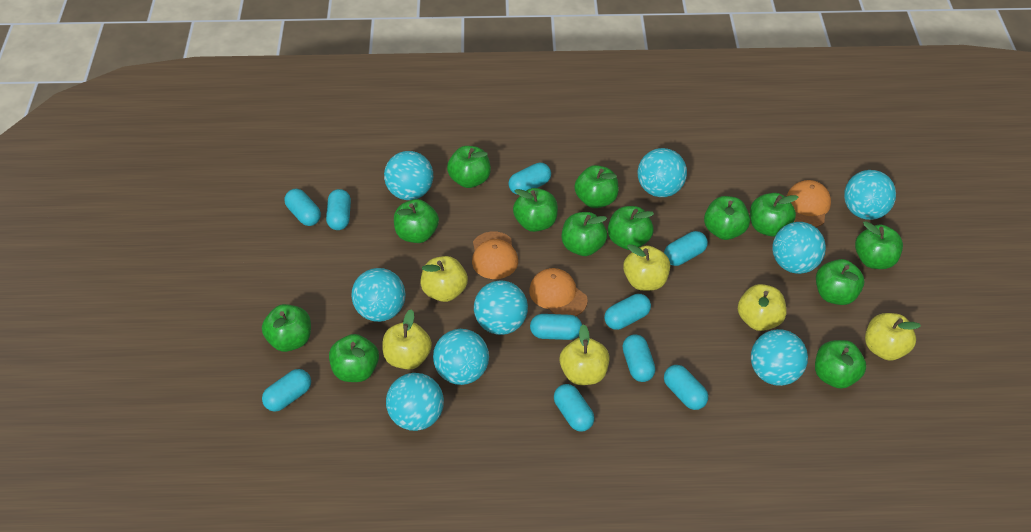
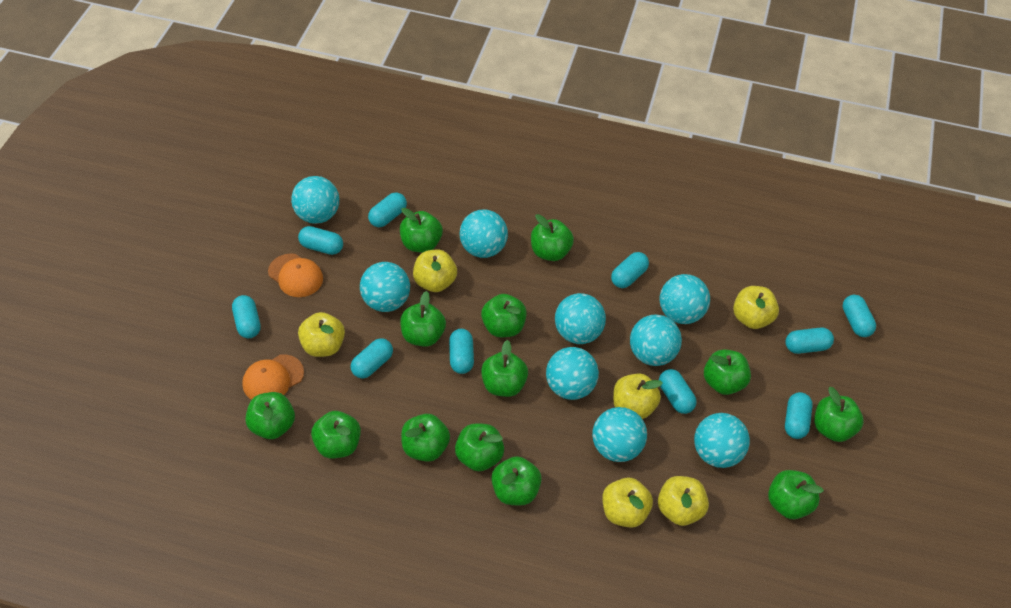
orange cap: [472,231,518,279] [529,268,588,316] [787,180,831,227] = 3 -> [242,354,304,400] [268,253,323,297] = 2

